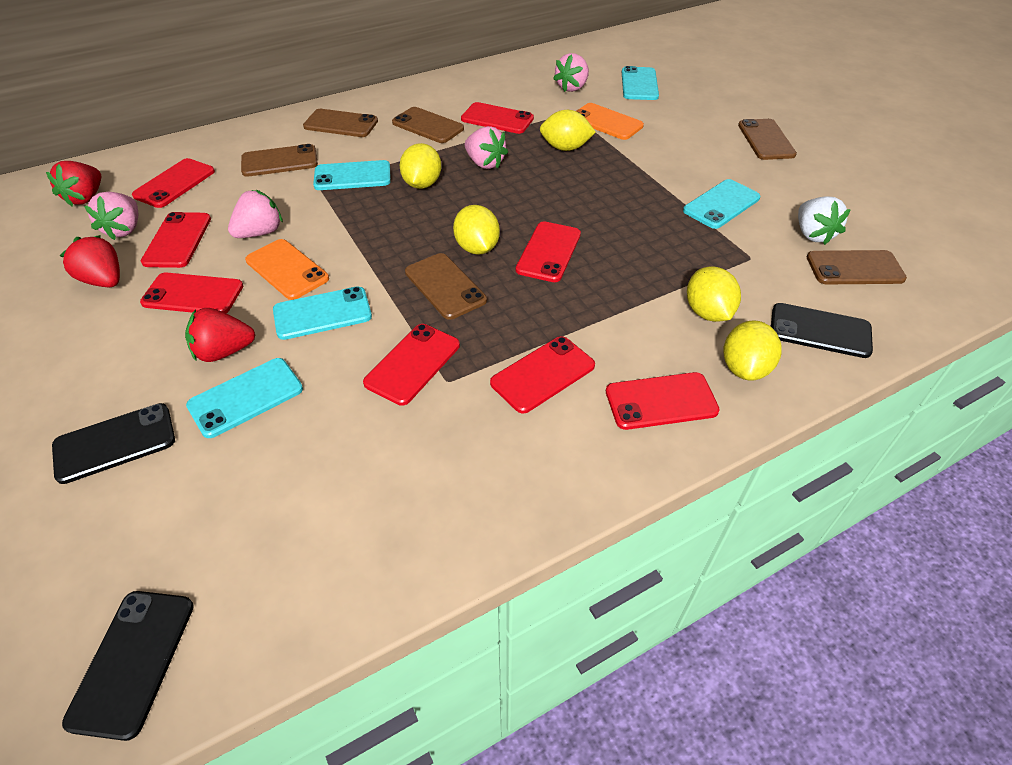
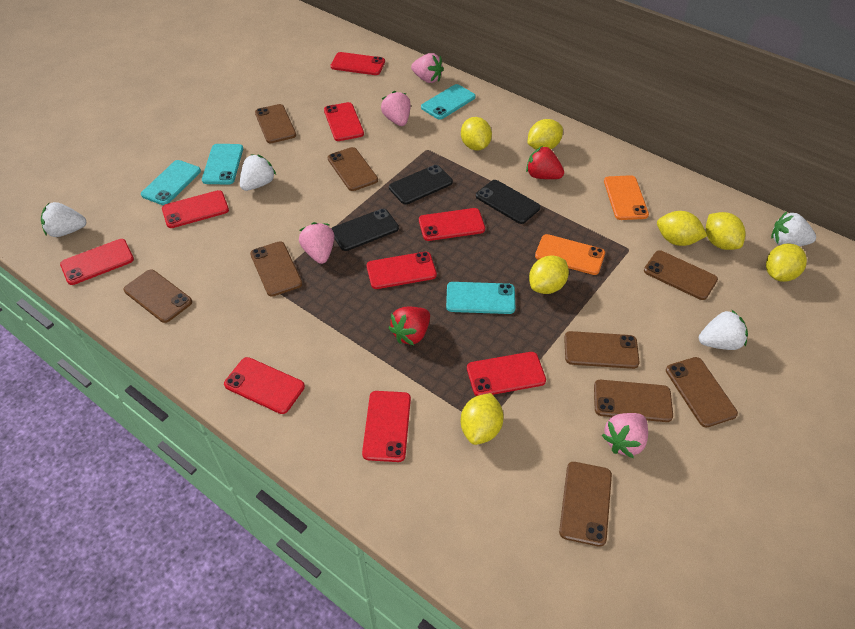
brown phone: [241,144,318,177] [303,109,378,137] [392,107,464,143] [405,253,487,320] [738,119,797,160] [807,250,907,284] = 6 -> [124,269,192,323] [250,241,302,297] [255,104,296,143] [328,147,378,191] [559,462,612,547] [564,331,640,369] [594,380,673,422] [644,250,718,300] [666,357,738,428] = 9
red phone: [132,158,215,208] [140,272,243,313] [141,212,211,268] [363,324,460,406] [461,102,534,134] [490,336,595,414] [516,222,581,282] [606,372,720,430] = 8 -> [60,239,134,285] [162,190,229,228] [224,357,305,414] [324,102,364,141] [330,52,385,75] [362,391,411,462] [367,252,437,289] [419,208,485,241] [467,352,546,396] = 9
red strawberry: [46,161,102,206] [59,235,120,287] [185,308,255,362] = 3 -> [389,307,430,345] [526,146,564,179] = 2
turquoise phone: [186,358,303,438] [273,286,372,340] [313,160,391,190] [622,66,659,100] [683,179,760,229] = 5 -> [141,160,201,205] [202,144,243,185] [421,84,476,119] [446,282,515,314] = 4
white strawberry: [798,196,851,245] = 1 -> [41,202,86,237] [240,154,276,191] [699,310,748,350] [771,212,816,246] = 4
yellow lemon: [400,143,441,189] [453,205,500,255] [540,110,596,151] [687,266,741,322] [723,320,782,381] = 5 -> [461,117,492,151] [461,393,504,445] [528,119,563,150] [529,255,569,294] [657,211,707,246] [706,212,746,250] [766,243,807,282] = 7

